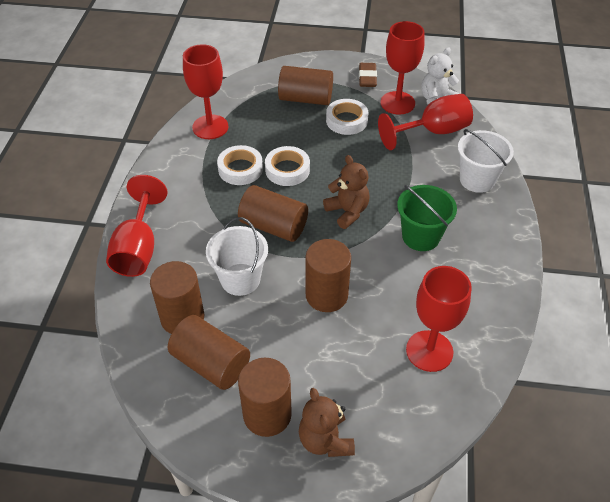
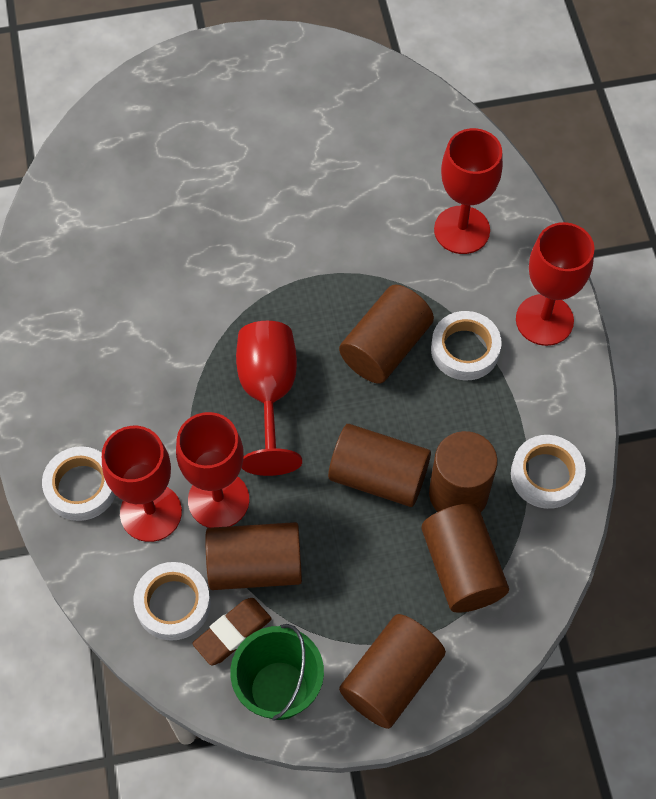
brown teddy bear: [299,388,355,457] [323,155,370,229] = 2 -> none = 0
white bucket: [206,217,268,296] [458,129,514,193] = 2 -> none = 0
white tape: [217,145,263,185] [265,146,310,186] [326,99,368,135] = 3 -> [42,446,116,521] [134,562,211,641] [431,311,502,380] [511,435,586,509] = 4
white teddy bear: [422,48,460,104] = 1 -> none = 0

